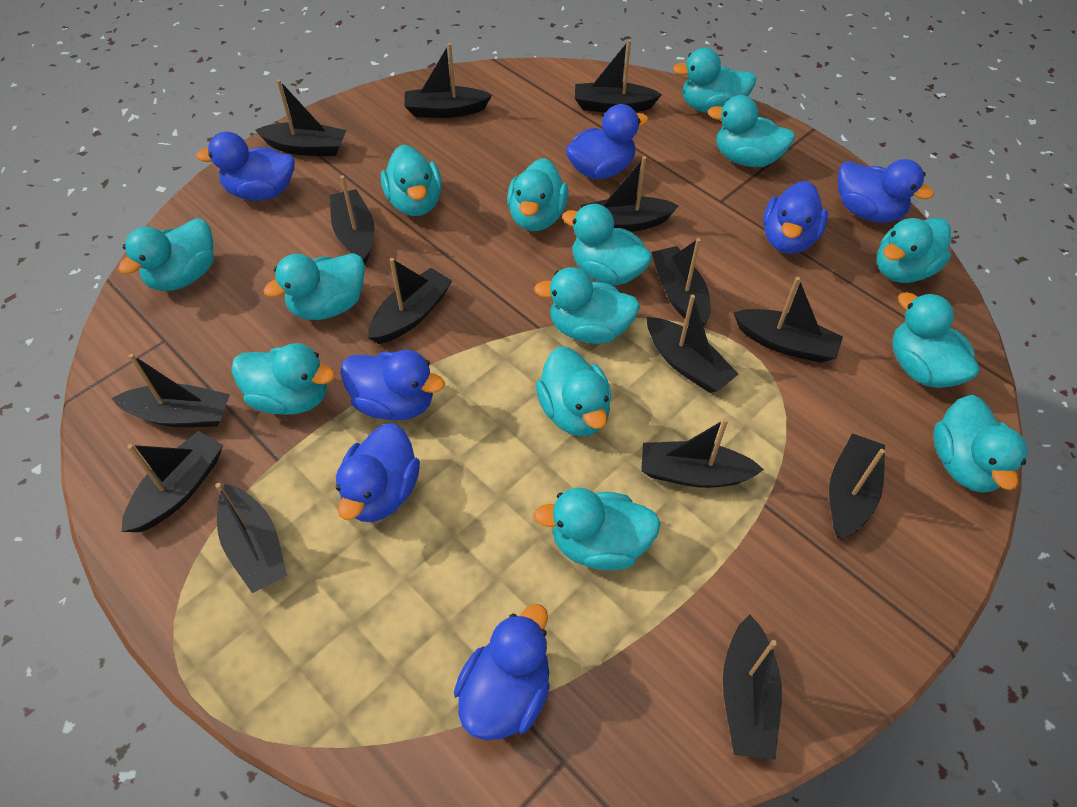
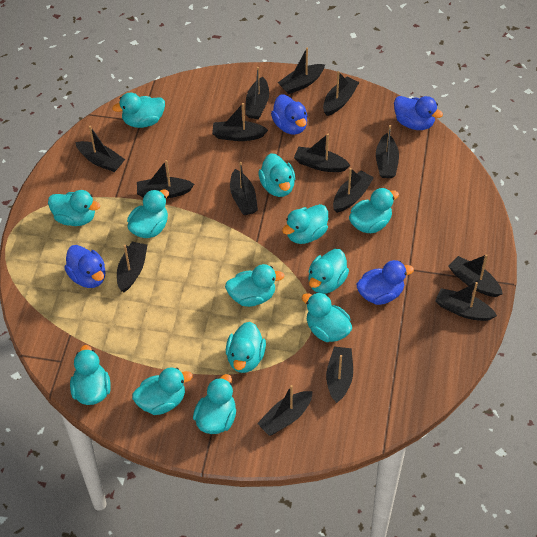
blue duck: [196,132,295,201] [336,423,420,522] [340,350,445,420] [454,604,550,740] [566,104,649,179] [763,181,828,254] [838,159,934,223] = 7 -> [64,245,106,288] [271,94,307,135] [356,260,414,305] [394,96,443,130] = 4
turquoise duck: [118,218,214,291] [232,343,335,415] [264,253,365,320] [381,144,442,216] [507,158,569,231] [533,488,661,570] [534,267,640,344] [536,347,612,436] [562,204,652,285] [673,48,756,113] [708,95,795,167] [877,218,951,283] [892,292,980,388] [933,395,1027,493] = 14 -> [48,190,100,226] [70,345,111,405] [112,93,165,128] [127,189,169,238] [132,367,193,415] [193,374,236,434] [225,264,285,307] [226,322,266,373] [258,153,295,197] [282,204,328,244] [302,292,352,342] [308,249,349,294] [349,188,399,233] = 13

